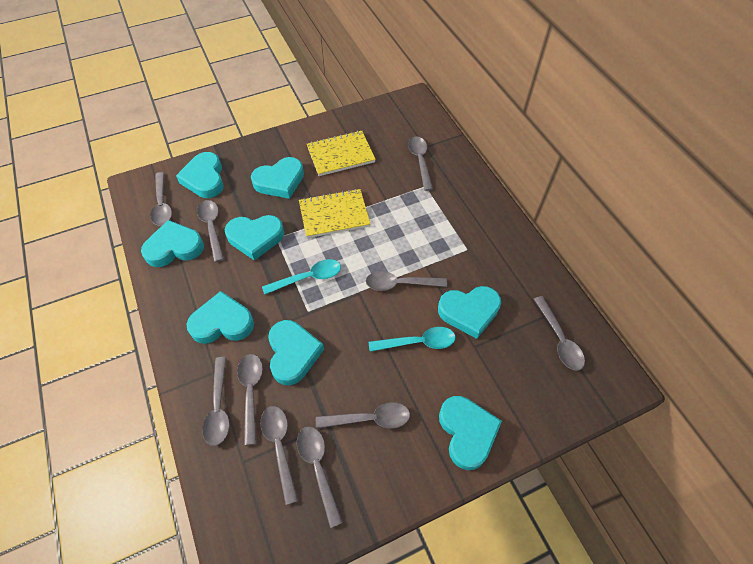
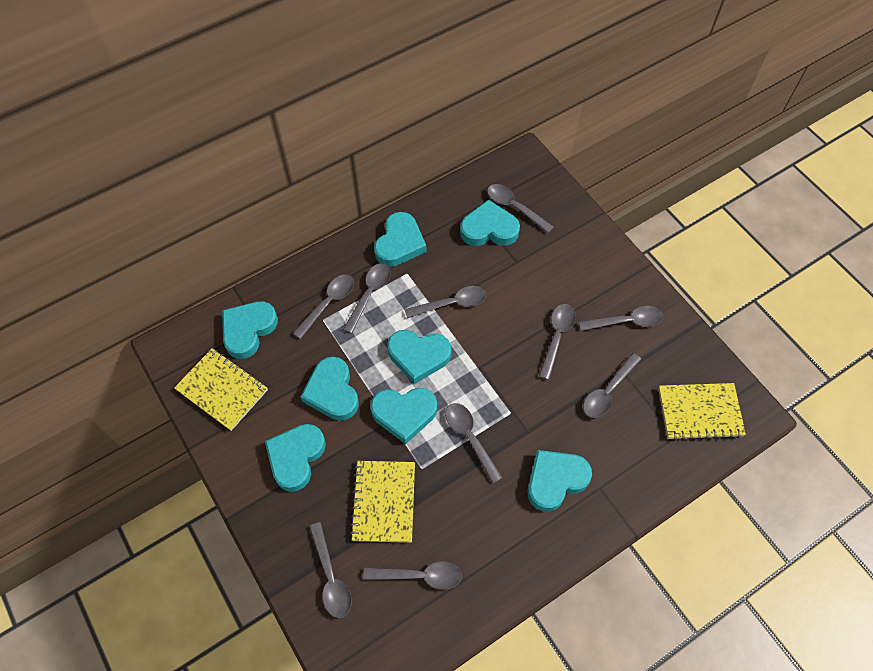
turquoise spoon: [262,259,341,295] [369,327,456,352] = 2 -> none = 0
yellow notebook: [299,189,370,238] [307,131,376,176] = 2 -> [174,348,268,431] [350,461,415,543] [658,383,746,441] = 3

